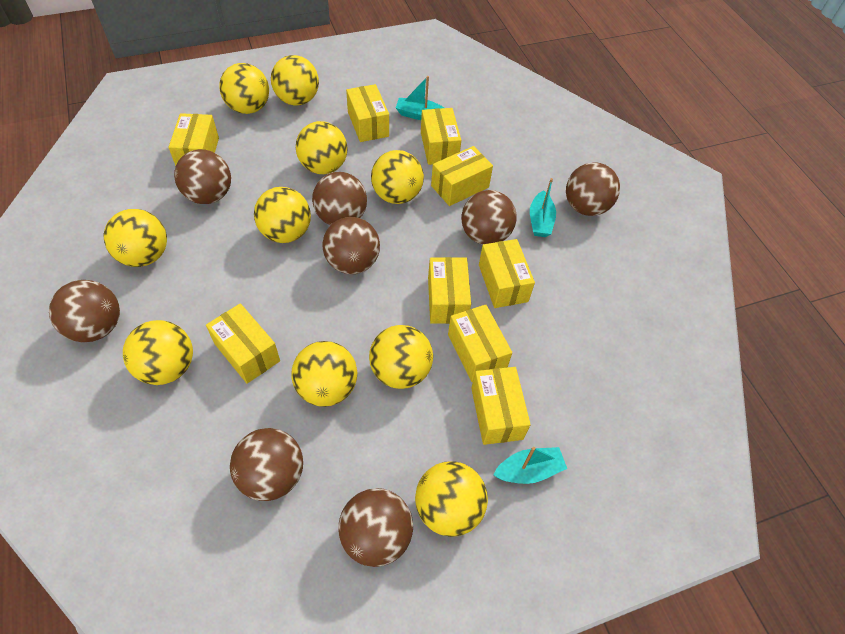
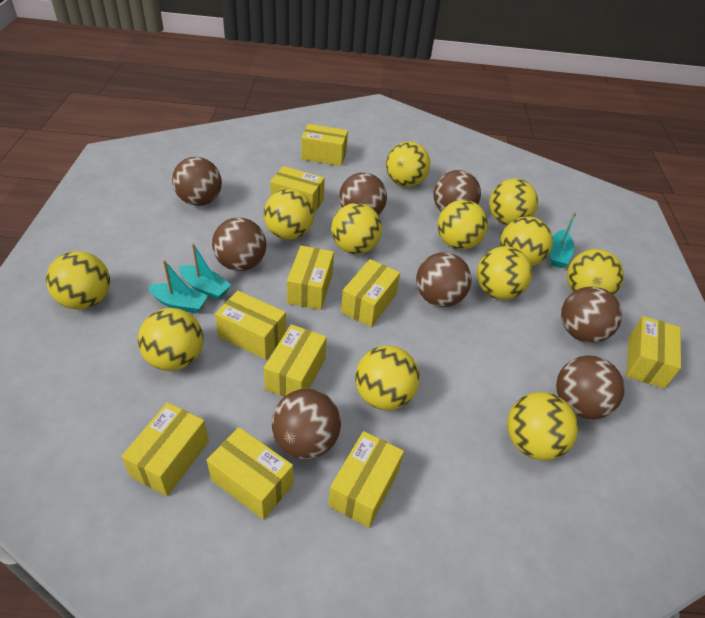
yellow ball: [104,209,167,267] [123,320,193,385] [219,63,269,114] [254,187,311,243] [271,55,319,105] [292,341,357,407] [296,121,348,174] [369,325,433,389] [371,150,424,204] [415,461,488,537] = 10 -> [46,251,110,309] [138,308,203,371] [264,189,314,240] [331,203,382,254] [355,345,420,410] [386,141,430,187] [438,200,488,250] [477,246,532,300] [490,179,538,225] [500,216,553,267] [507,392,578,460] [567,249,624,295] = 12
yellow box: [169,113,219,166] [206,303,280,384] [346,84,389,142] [421,108,461,165] [428,257,471,324] [431,146,493,206] [448,305,512,382] [471,367,531,445] [479,239,535,308] = 9 -> [121,402,209,496] [207,427,293,520] [215,290,286,359] [264,324,327,397] [270,166,325,213] [287,246,334,310] [301,124,348,166] [329,431,404,528] [341,259,400,327] [626,316,681,389] = 10

